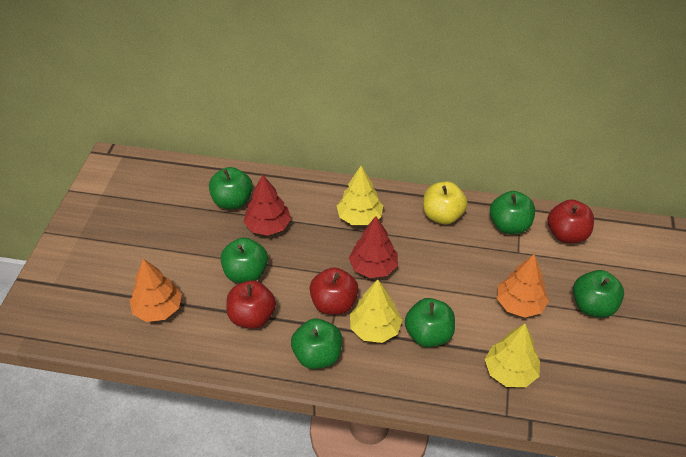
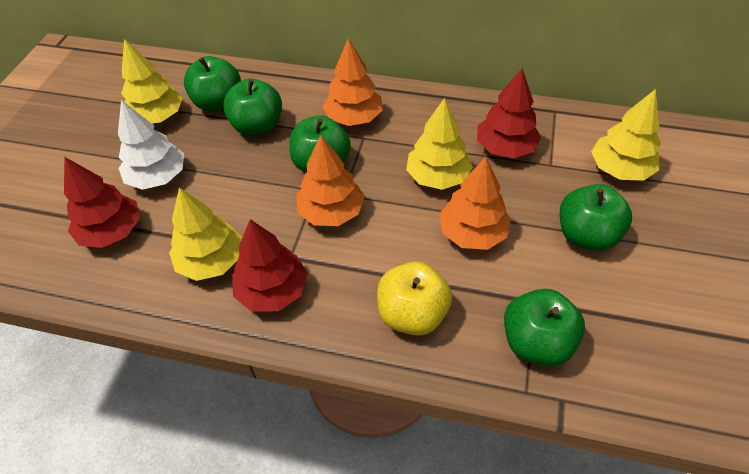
green apple: [209,167,253,209] [221,237,268,283] [291,319,342,369] [405,298,455,347] [490,191,535,234] [573,270,624,318] = 6 -> [184,56,241,112] [223,78,282,136] [289,115,351,173] [504,289,585,366] [560,184,632,251] = 5
orange tree: [130,259,182,322] [497,254,549,318] = 2 -> [296,135,365,226] [323,38,383,126] [439,157,511,250] = 3
red apple: [226,280,276,329] [310,267,359,315] [548,199,594,243] = 3 -> none = 0
red tree: [244,174,291,235] [349,216,398,278] = 2 -> [64,157,140,248] [232,219,308,312] [477,68,541,158] = 3
white tree: none = 0 -> [118,100,184,190] = 1
yellow tree: [337,166,383,225] [350,279,402,343] [485,324,540,387] = 3 -> [121,39,182,123] [169,188,242,281] [406,98,473,190] [591,89,661,181] = 4

